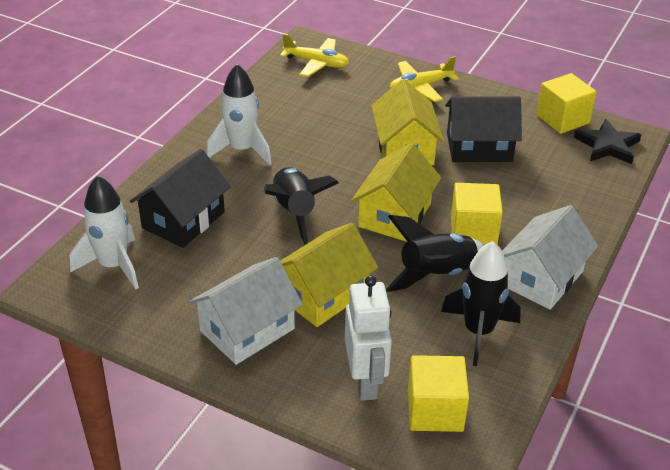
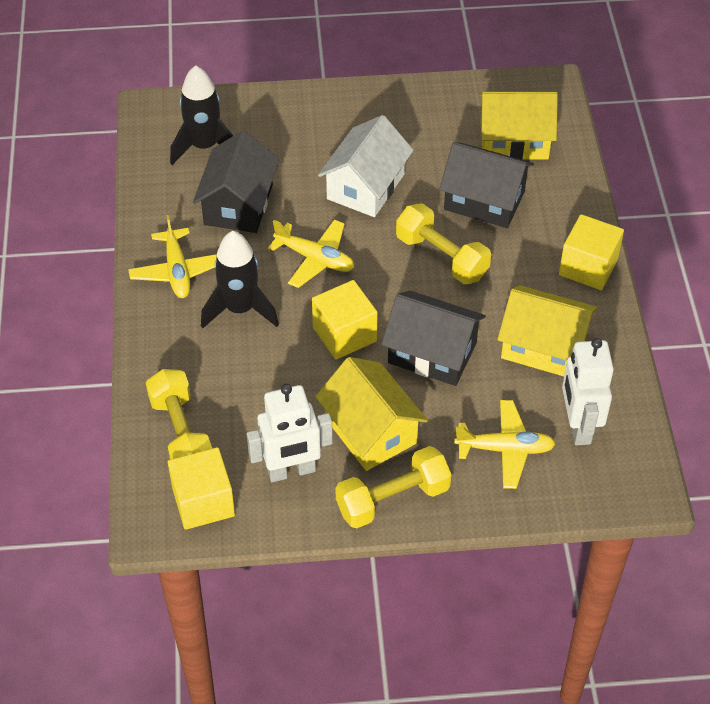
black house: [130,149,231,248] [445,96,522,162] = 2 -> [193,130,279,233] [381,291,486,386] [439,142,534,228] = 3
black rocket: [264,167,338,245] [386,215,484,292] [441,241,521,366] = 3 -> [170,65,233,165] [201,231,279,329] = 2
black star: [574,119,641,164] = 1 -> none = 0
white house: [189,257,303,365] [502,205,598,310] = 2 -> [318,115,414,217] = 1
white robot: [345,275,392,401] = 1 -> [247,384,333,482] [562,338,614,445] = 2
white rocket: [70,176,139,290] [206,64,272,165] = 2 -> none = 0
yellow dumbbell: none = 0 -> [146,369,212,460] [336,446,451,528] [396,203,491,284] = 3
yellow plane: [280,33,349,77] [390,56,459,102] = 2 -> [128,215,217,298] [268,219,354,288] [454,400,556,489] = 3

